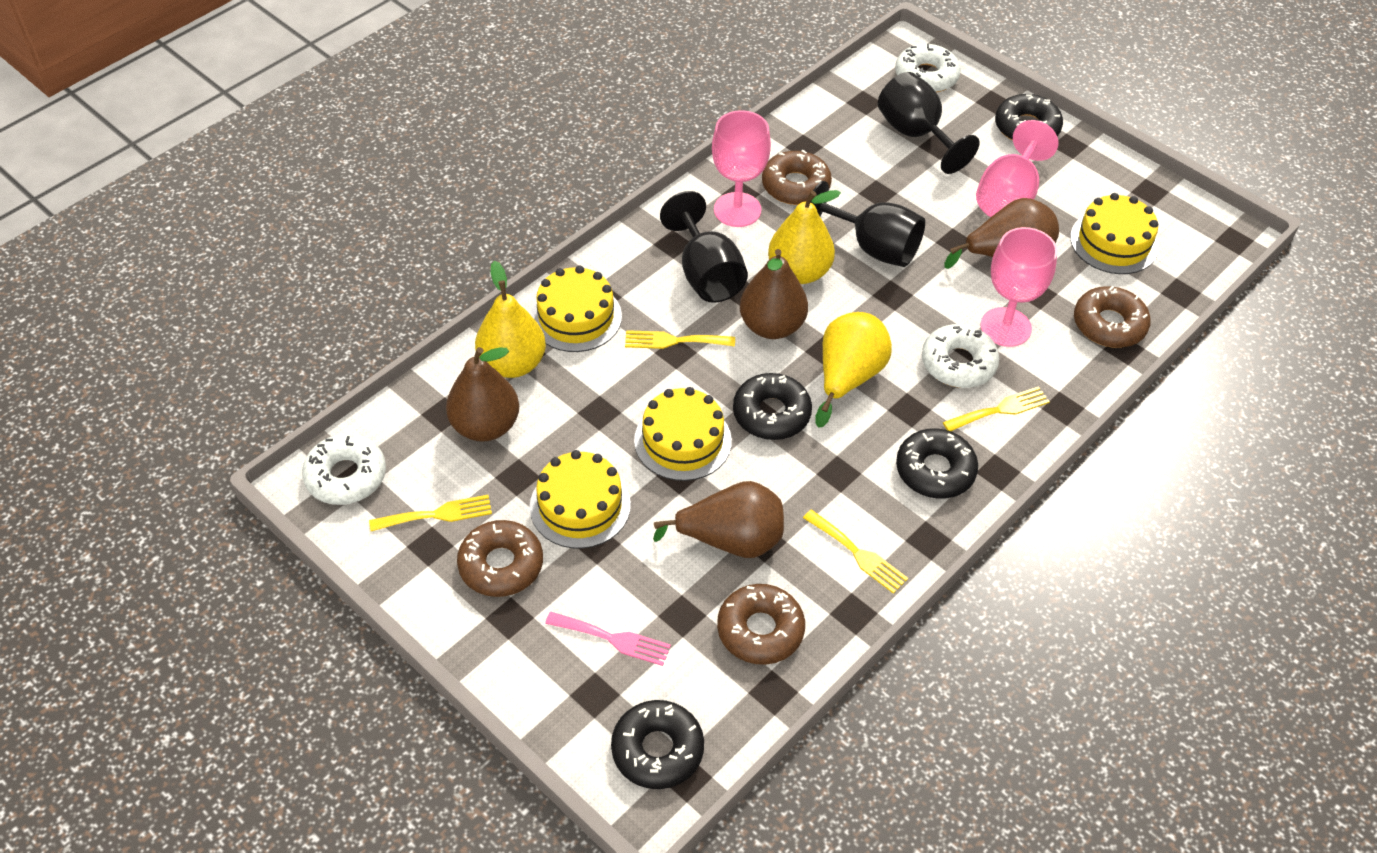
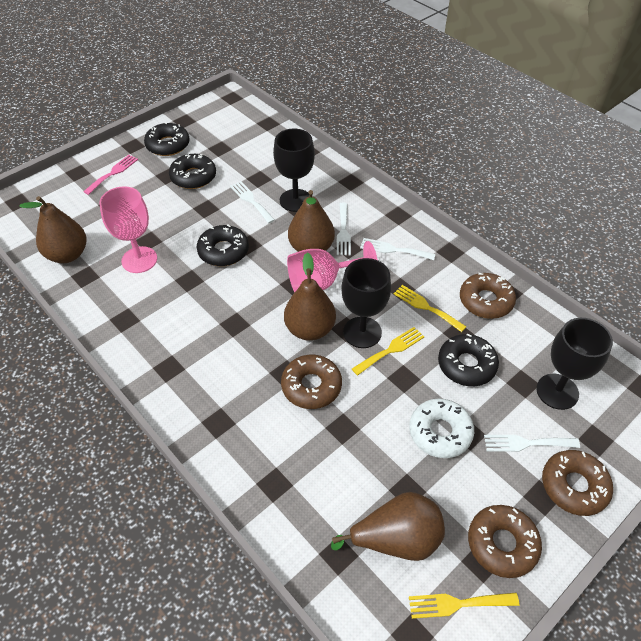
pink goblet: [712,110,771,227] [976,120,1059,217] [980,227,1058,347] = 3 -> [99,186,157,273] [287,241,377,292] = 2
white donut: [302,434,386,505] [895,44,961,92] [922,324,999,388] = 3 -> [409,398,474,458] = 1
white fork: none = 0 -> [230,181,275,223] [337,203,351,255] [360,238,435,260] [484,435,580,452] = 4
yellow cake: [530,450,631,549] [531,266,622,352] [634,387,732,481] [1070,193,1159,274] = 4 -> none = 0
yellow fork: [369,495,492,531] [625,330,735,349] [803,510,908,594] [943,386,1050,431] = 4 -> [352,327,424,376] [394,285,467,332] [409,593,519,619] = 3
yellow pear: [475,261,546,378] [768,190,841,284] [815,312,892,428] = 3 -> none = 0

